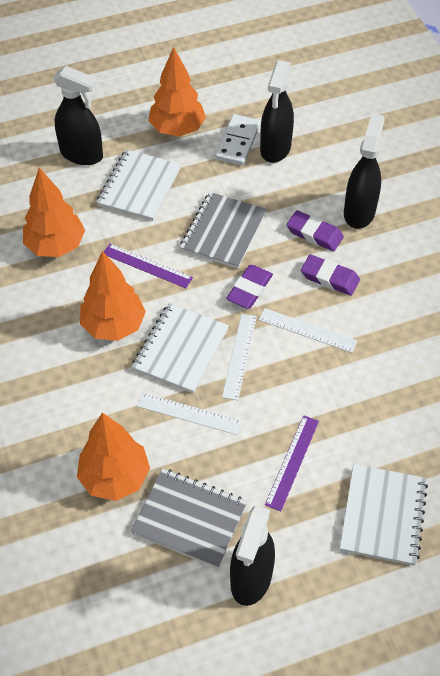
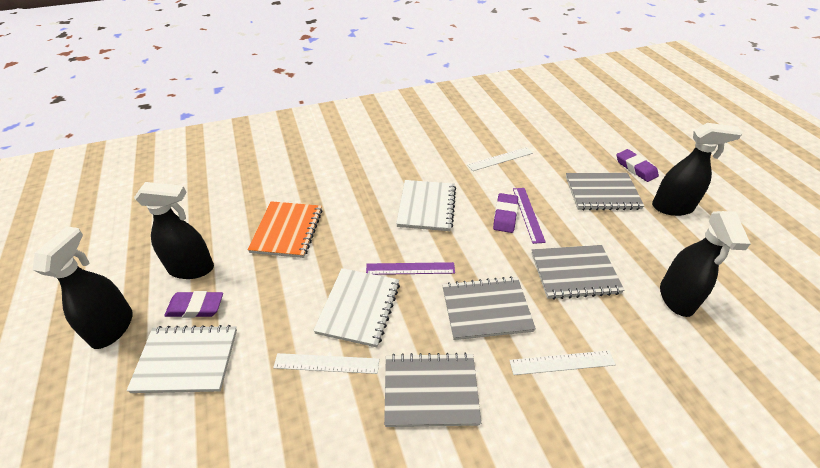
grey notebook: [131,468,247,568] [180,192,267,269] = 2 -> [384,353,481,427] [442,276,536,340] [531,245,625,300] [566,173,644,210] = 4
orange notebook: none = 0 -> [247,201,322,258] = 1
orange tree: [23,168,85,257] [77,412,150,501] [80,251,146,341] [148,47,206,136] = 4 -> none = 0
white domino: [215,114,261,166] = 1 -> none = 0

